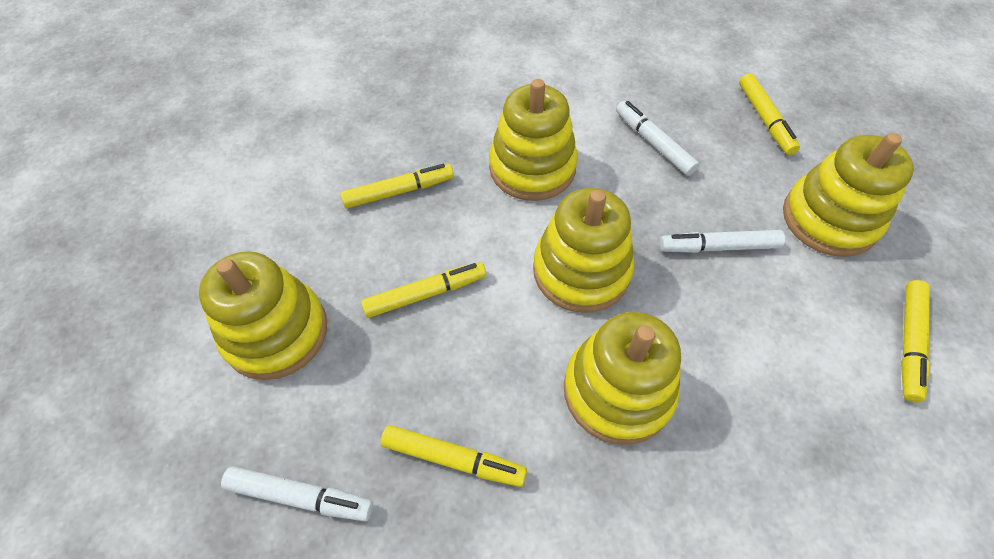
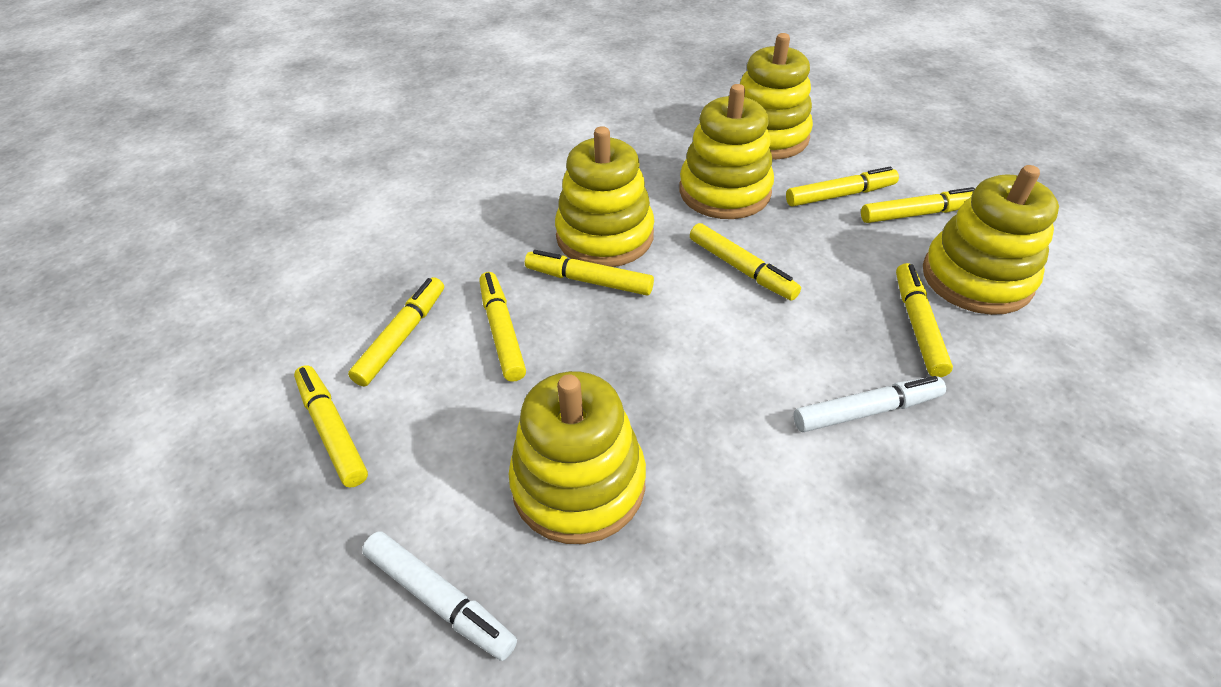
white marker: [221,466,373,521] [616,101,699,176] [660,230,785,253] = 3 -> [362,531,517,661] [793,376,946,432] = 2
yellow marker: [340,164,454,208] [361,262,486,318] [381,425,527,487] [739,73,800,155] [901,280,930,403] = 5 -> [294,365,368,488] [348,277,444,386] [479,272,526,382] [525,250,654,296] [690,223,801,301] [786,167,899,206] [861,187,975,223] [896,263,953,377] = 8

